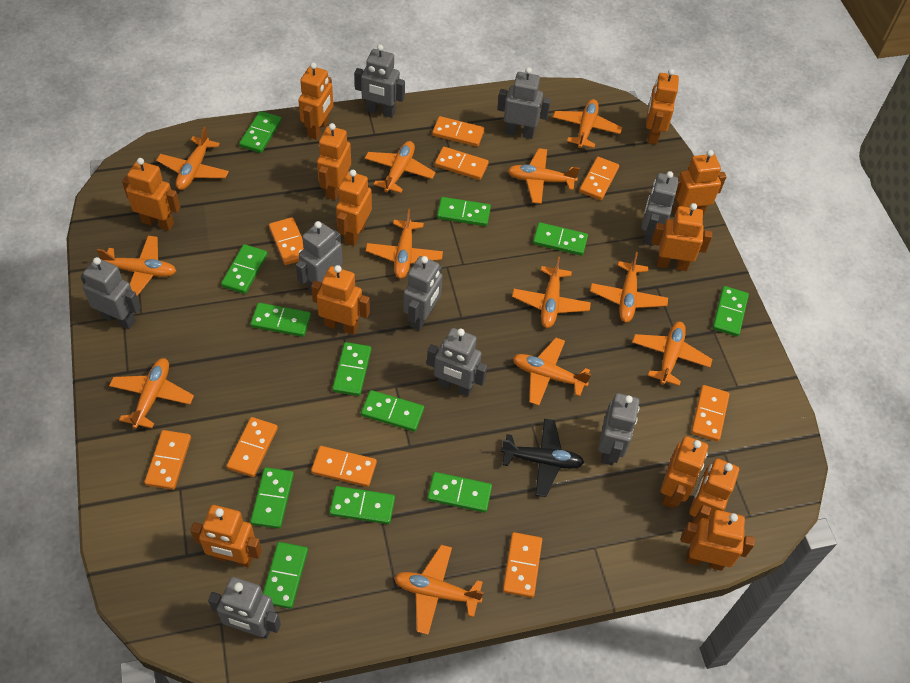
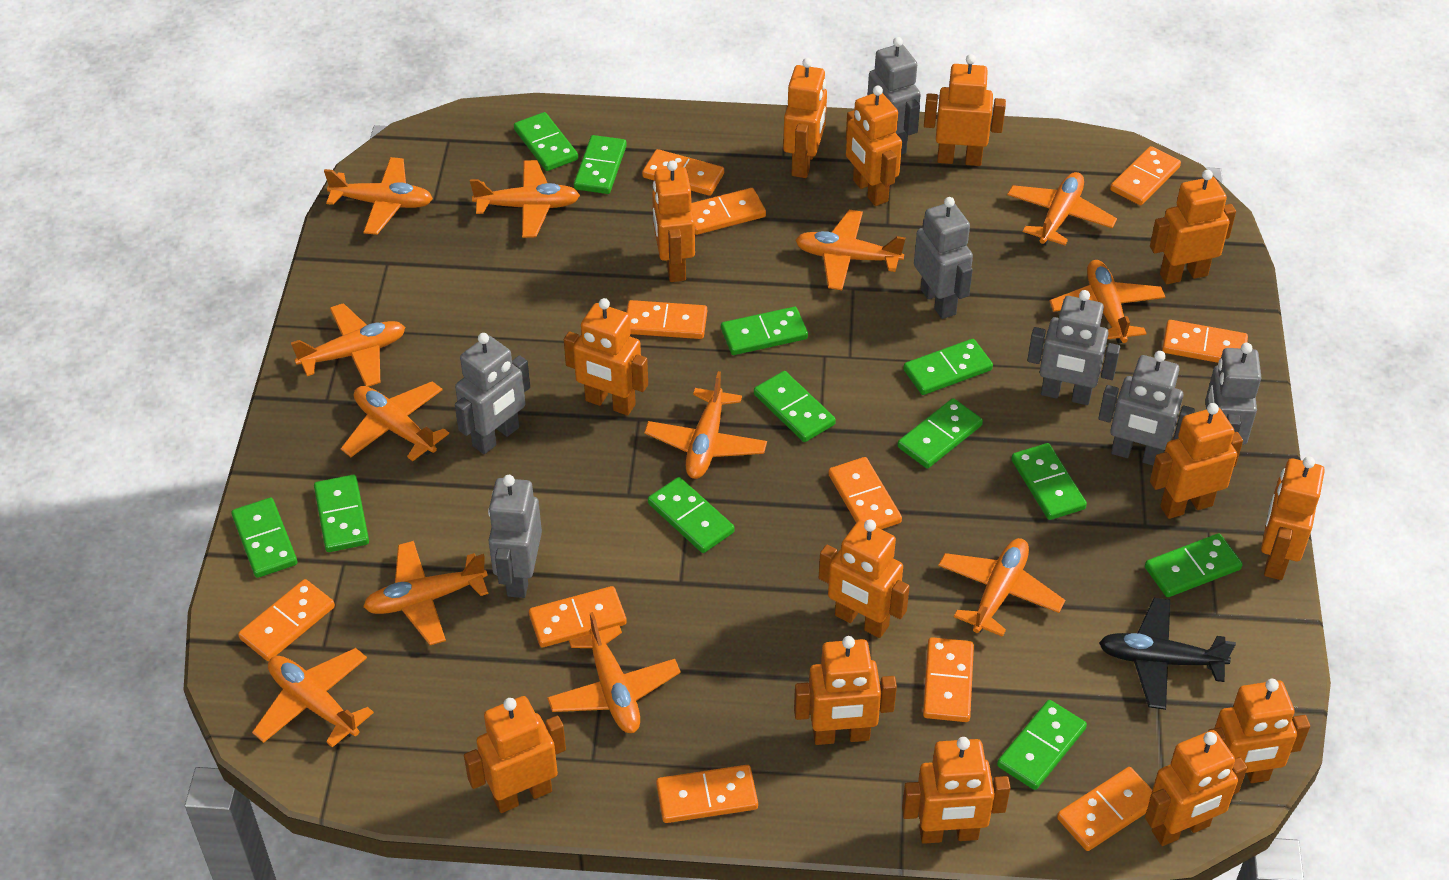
grey robot: [80,257,141,329] [208,577,281,639] [296,221,343,293] [354,44,405,118] [403,256,442,330] [427,328,487,396] [497,67,551,139] [598,393,639,465] [641,171,679,246] = 9 -> [455,333,530,454] [488,475,542,598] [867,37,921,155] [914,197,973,319] [1027,290,1120,405] [1099,351,1195,465] [1205,343,1261,445] = 7
orange domino: [145,430,191,490] [227,417,278,477] [269,217,304,265] [311,446,377,487] [432,116,485,147] [435,147,489,180] [503,532,542,598] [579,157,619,200] [691,385,730,442] = 9 -> [238,579,335,661] [529,586,627,647] [627,300,707,339] [642,149,724,196] [656,765,758,823] [691,188,766,235] [828,457,902,529] [923,637,974,722] [1057,767,1152,851] [1110,146,1181,205] [1162,320,1248,363] = 11
orange robot: [122,158,180,231] [190,505,262,567] [298,62,333,140] [311,265,370,335] [317,123,351,200] [336,170,372,246] [646,69,679,145] [651,203,712,271] [661,436,708,508] [673,150,726,215] [681,510,755,571] [690,458,739,524] = 12 -> [464,696,566,813] [564,298,648,416] [652,160,695,282] [783,58,827,178] [794,636,897,745] [819,519,910,638] [846,85,902,206] [902,737,1011,844] [924,54,1006,166] [1145,730,1248,846] [1150,170,1236,284] [1150,403,1243,519] [1208,679,1310,783] [1261,456,1325,580] = 14

